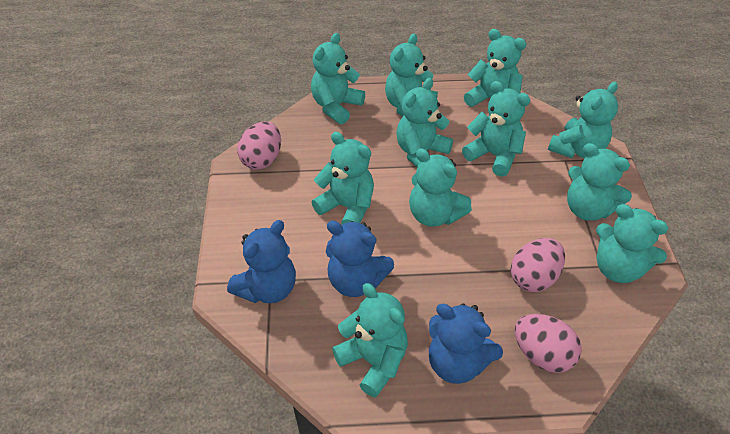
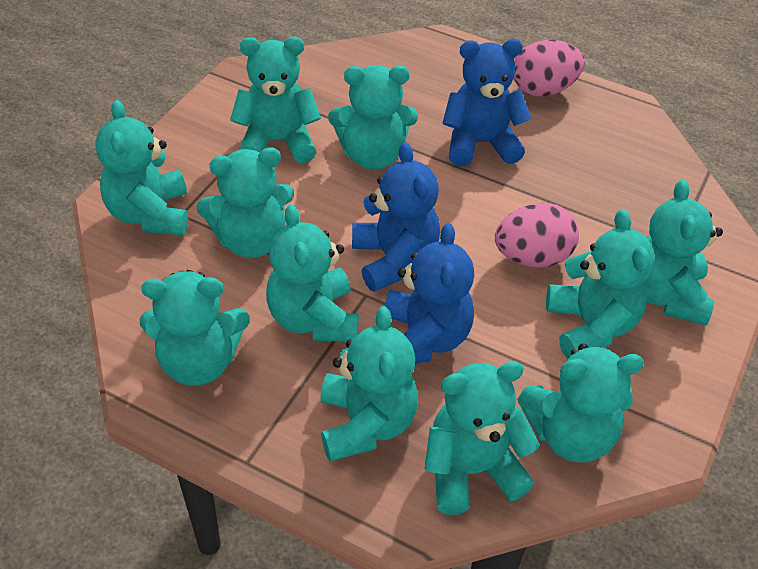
pink egg: [237,122,281,170] [510,238,565,292] [515,314,582,373] = 3 -> [495,203,579,268] [513,40,585,96] = 2

